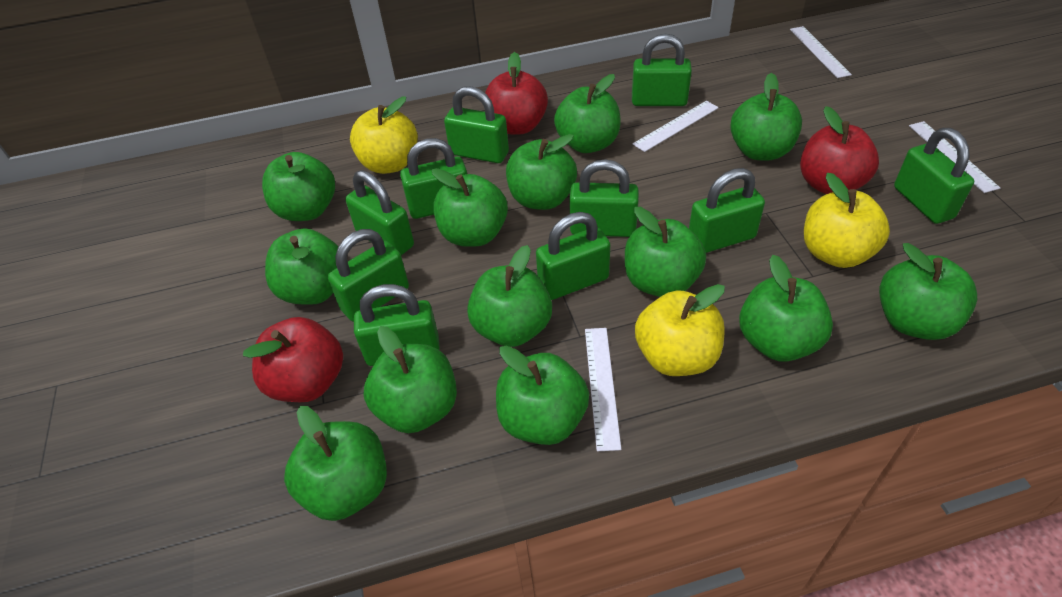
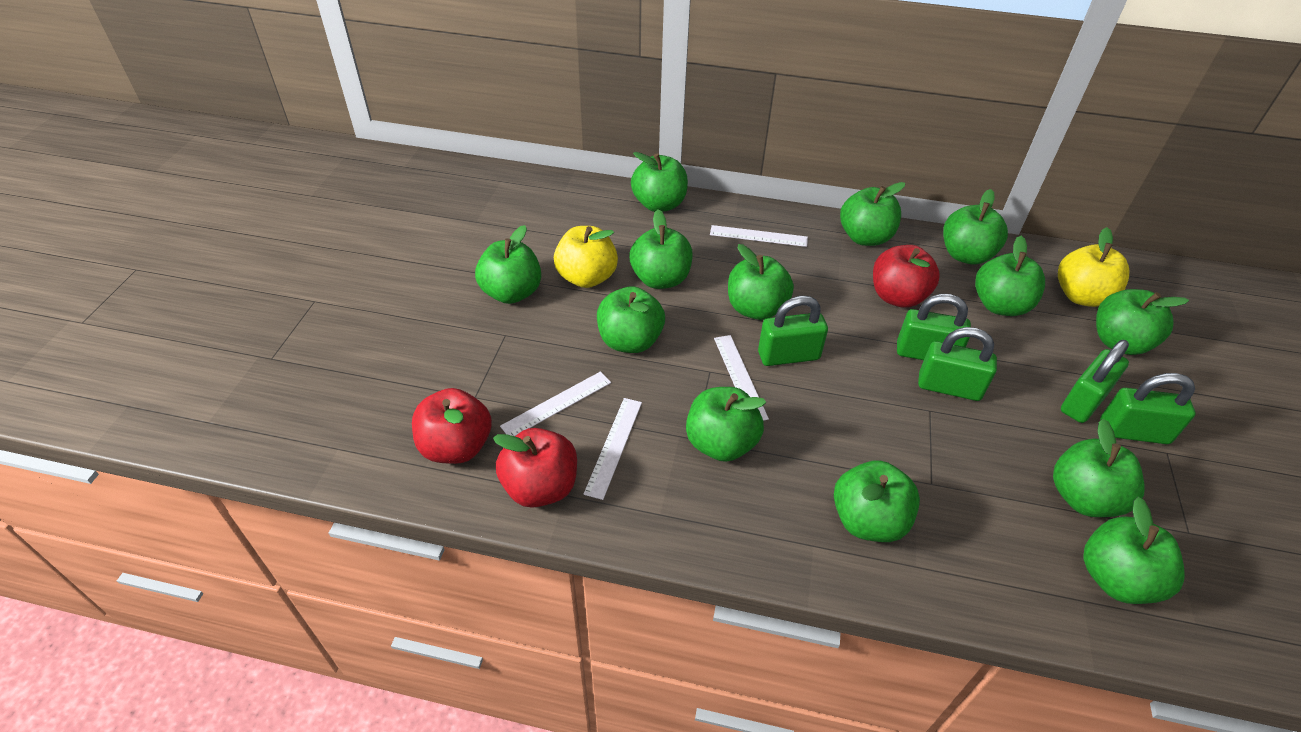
green padlock: [328,229,409,322] [345,170,414,255] [354,284,440,366] [400,138,467,219] [444,86,509,163] [536,212,610,300] [569,159,639,237] [632,34,692,106] [689,168,765,253] [894,128,974,224] = 10 -> [758,296,828,366] [897,294,971,360] [918,327,997,401] [1061,340,1129,423] [1100,373,1196,444] = 5
yellow apple: [350,97,418,174] [635,284,725,376] [804,173,890,268] = 3 -> [554,226,618,288] [1058,227,1130,307] = 2

